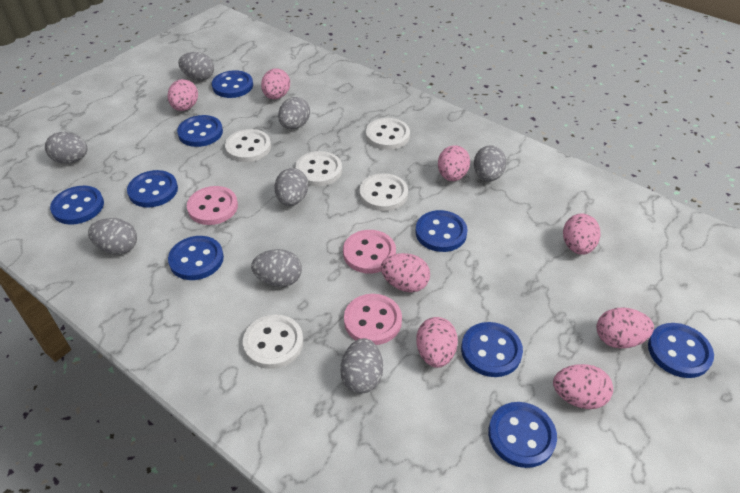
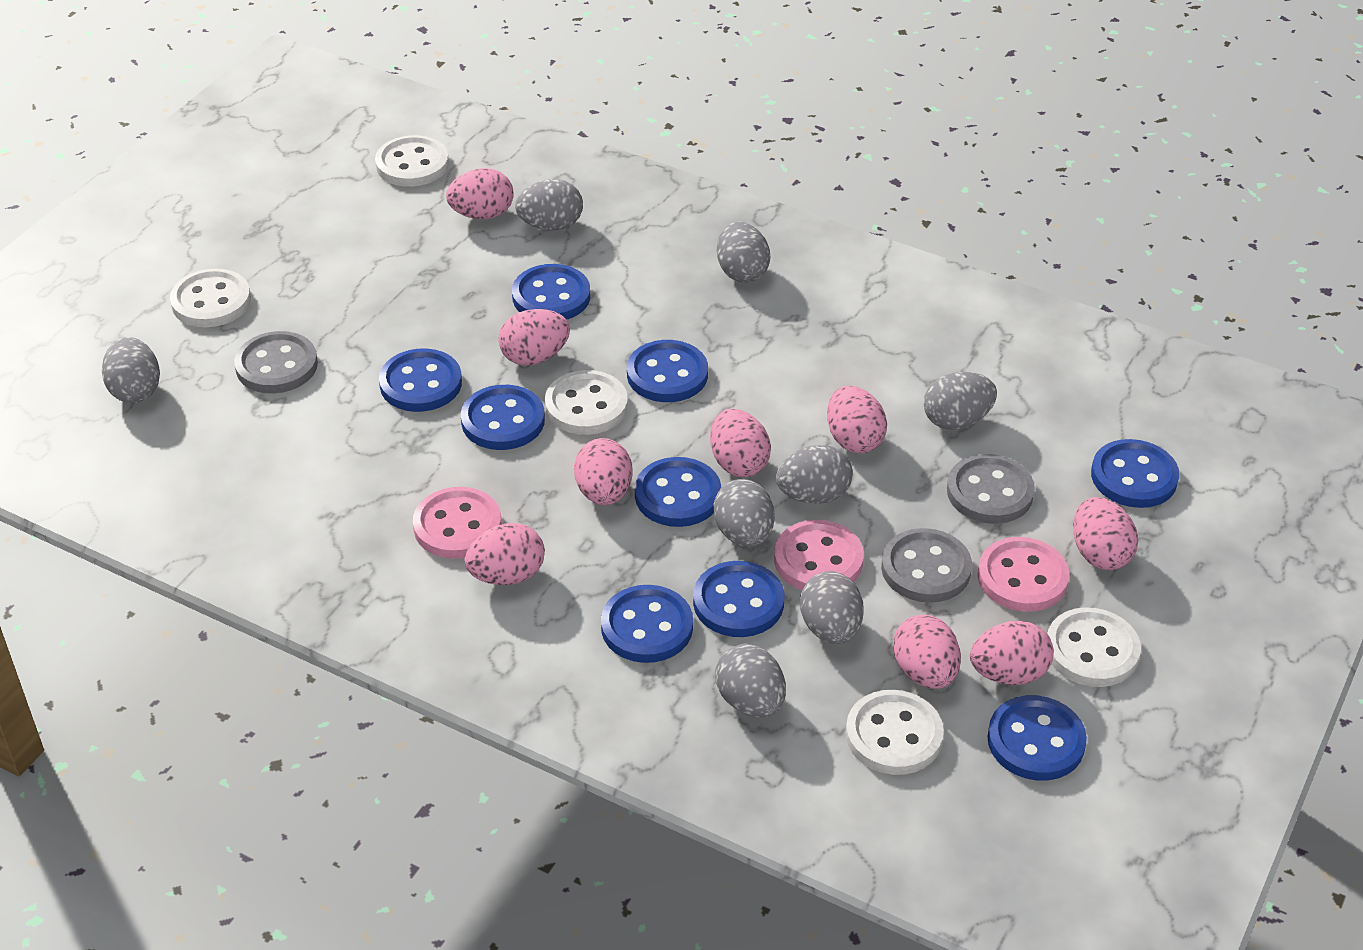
grey button: none = 0 -> [234,331,318,393] [881,528,972,603] [947,454,1035,524] = 3
pink egg: [168,79,198,111] [261,68,290,99] [381,253,430,292] [416,317,458,368] [438,145,470,181] [553,364,613,409] [563,214,601,255] [596,307,654,348] = 8 -> [446,168,514,219] [465,523,545,585] [498,309,570,366] [574,438,633,505] [710,409,771,477] [827,386,887,453] [893,614,961,689] [970,621,1054,685] [1073,497,1138,570] = 9

